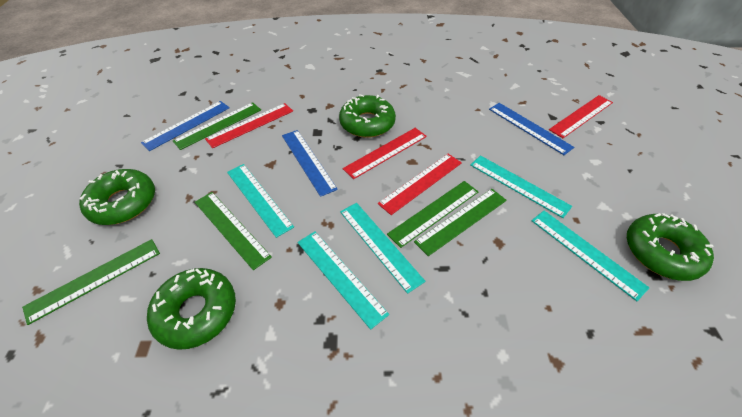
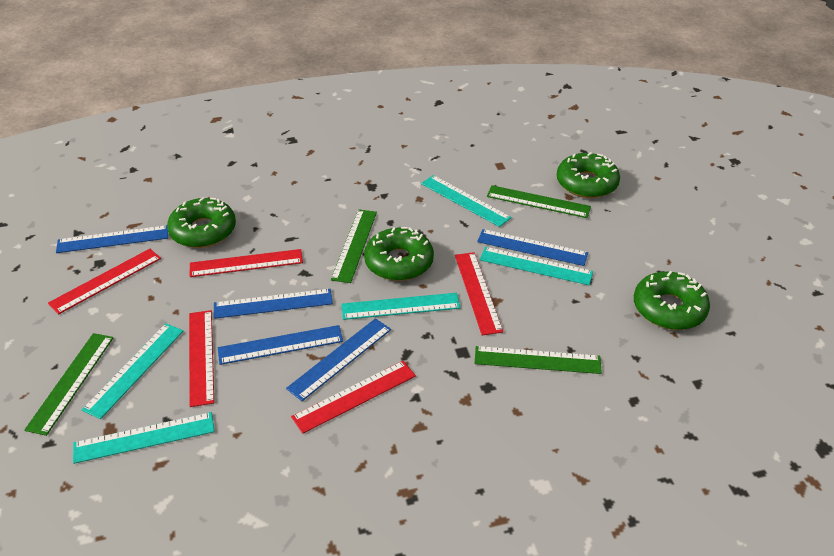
blue ruler: [141,101,230,151] [282,130,338,197] [489,103,574,155] = 3 -> [56,225,168,253] [214,289,333,319] [218,325,343,365] [286,318,391,401] [477,229,588,266] = 5
green ruler: [22,239,160,325] [173,102,261,150] [195,192,272,270] [387,181,479,248] [414,189,507,256] = 5 -> [24,333,113,436] [331,209,377,283] [475,346,602,374] [487,185,591,218] = 4
red ruler: [205,103,293,148] [343,128,427,179] [378,154,462,215] [549,95,613,138] = 4 -> [48,249,161,315] [189,310,214,407] [190,249,303,277] [291,361,416,434] [455,252,503,335] = 5

